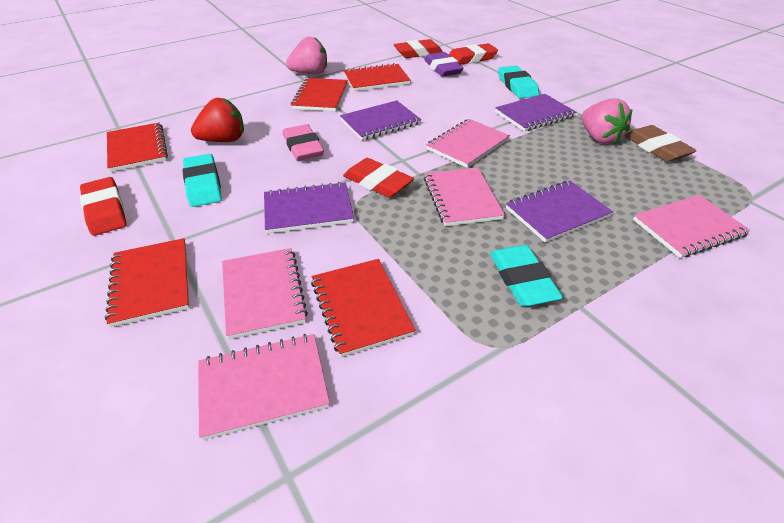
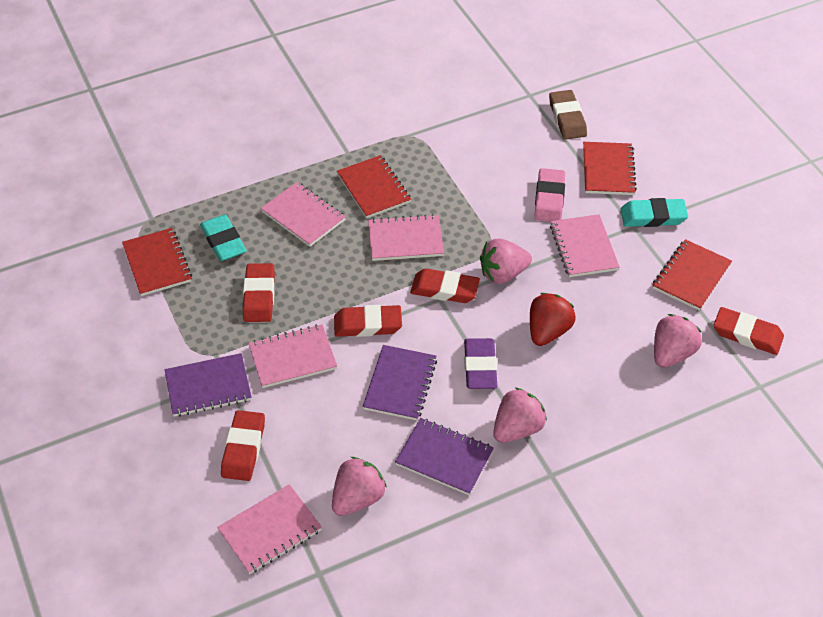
pink strawberry: [286,37,327,74] [581,98,633,144] = 2 -> [332,457,387,516] [480,239,532,284] [493,388,547,443] [654,314,702,368] = 4
purple notebook: [264,182,354,234] [340,100,421,140] [495,94,577,132] [506,181,613,243] = 4 -> [165,353,252,417] [363,345,437,420] [395,418,494,495] = 3
red eraser: [80,177,127,236] [343,158,414,198] [394,39,443,58] [449,43,498,65] = 4 -> [221,410,265,481] [243,263,275,322] [334,305,402,337] [410,268,480,303] [713,307,784,355] = 5
red notebook: [105,238,190,327] [107,123,168,172] [291,78,348,111] [311,259,416,357] [344,63,411,91] = 5 -> [122,228,192,296] [337,155,411,218] [583,142,637,195] [652,239,732,311] = 4
turquoise eraser: [182,154,222,207] [490,245,563,306] [498,65,539,99] = 3 -> [200,214,247,261] [621,198,688,227] = 2

